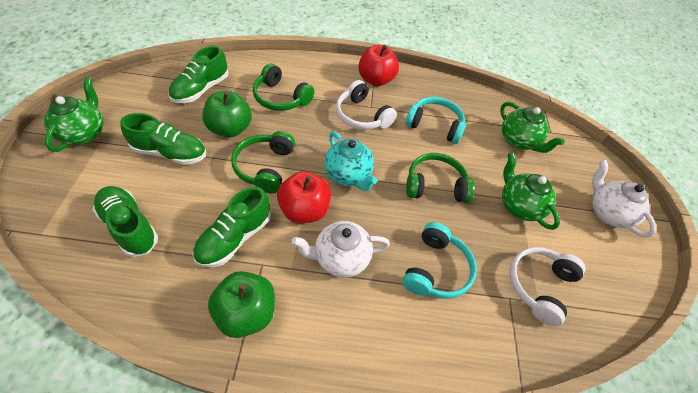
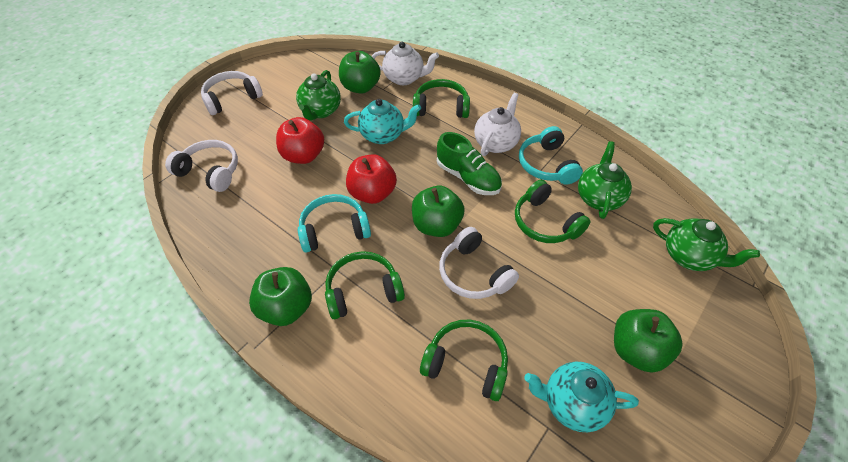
green apple: [202,91,252,137] [208,271,275,338] = 2 -> [249,267,312,326] [339,51,381,94] [412,186,465,237] [614,309,682,373] = 4
green headphones: [231,131,295,193] [253,63,314,111] [406,153,475,203] = 3 -> [325,251,405,319] [413,79,470,118] [420,320,508,401] [515,179,590,243] = 4
green shoe: [93,186,158,257] [120,113,206,165] [168,46,229,103] [193,187,271,267] = 4 -> [437,132,502,195] = 1
turquoise teapot: [324,131,377,191] = 1 -> [344,99,421,144] [524,362,639,432] = 2
white headphones: [336,80,397,130] [510,247,586,326] = 2 -> [165,140,238,192] [201,71,263,115] [439,227,519,299] = 3

